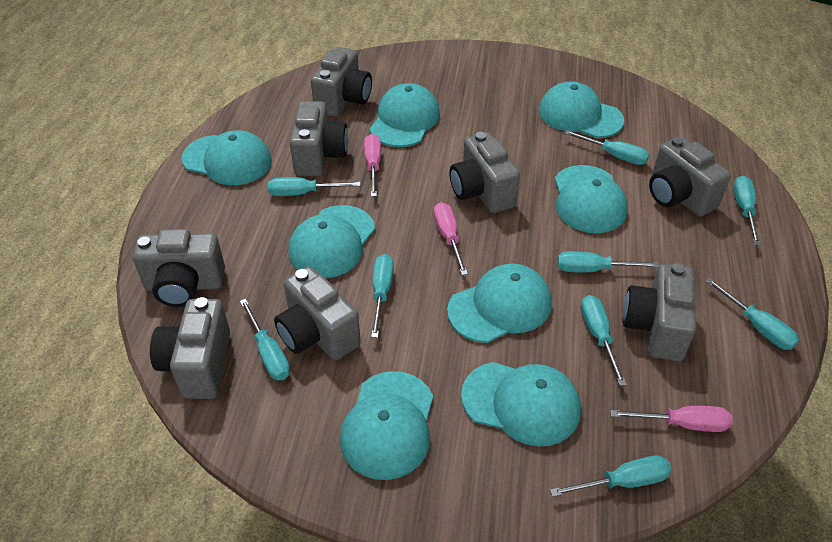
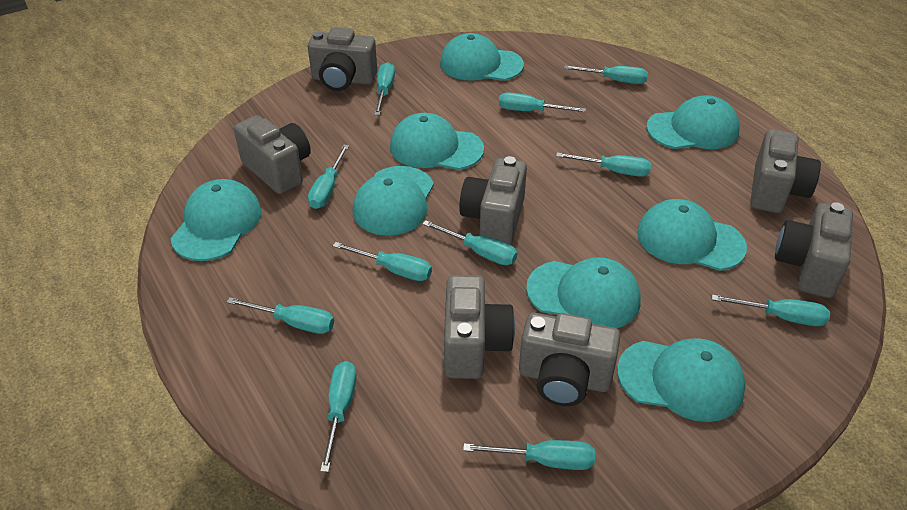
grey camera: [133,229,225,307] [150,297,230,399] [274,266,361,360] [290,101,348,176] [311,47,372,117] [449,132,520,213] [623,263,696,361] [649,137,731,217] = 8 -> [234,115,311,194] [308,27,377,91] [444,275,515,379] [459,156,527,245] [519,313,620,406] [750,129,821,213] [775,202,853,298] = 7
pink screwdriver: [364,134,381,197] [434,202,468,275] [610,406,732,432] = 3 -> none = 0
turquoise screwdriver: [240,299,290,380] [268,177,361,196] [371,254,394,338] [550,455,672,497] [557,251,659,272] [564,130,650,165] [581,295,627,386] [706,278,799,350] [733,176,761,245] = 9 -> [227,297,334,334] [308,145,349,209] [320,361,357,472] [333,242,432,281] [374,62,395,115] [423,220,517,265] [463,440,595,470] [499,92,586,112] [556,152,651,177] [564,65,648,84] [712,294,830,326] = 11

